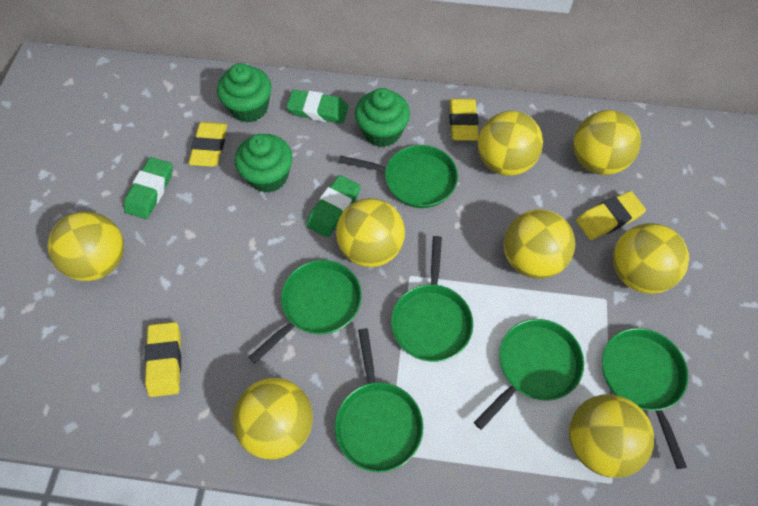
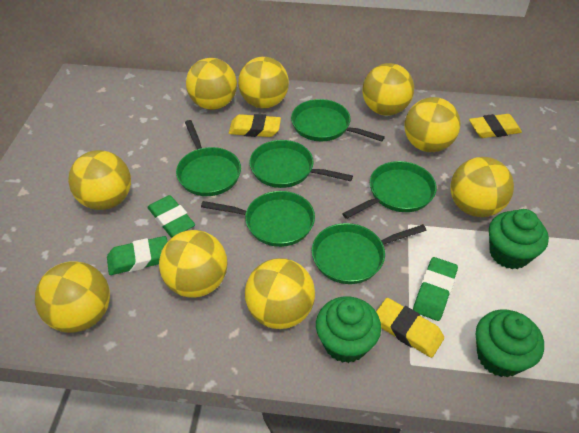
yellow ball: [48,211,124,281] [232,378,313,460] [336,198,405,267] [478,111,543,176] [504,209,575,279] [569,394,654,478] [573,110,641,175] [613,223,689,294] = 8 -> [35,261,110,333] [68,150,131,210] [159,230,227,298] [186,58,237,110] [238,57,289,109] [245,258,315,329] [362,63,414,116] [405,97,461,152] [450,157,514,217] = 9
yellow eraser: [145,322,181,397] [189,122,227,167] [449,99,479,141] [576,191,646,240] = 4 -> [229,114,281,137] [376,298,444,358] [469,114,522,138] = 3

